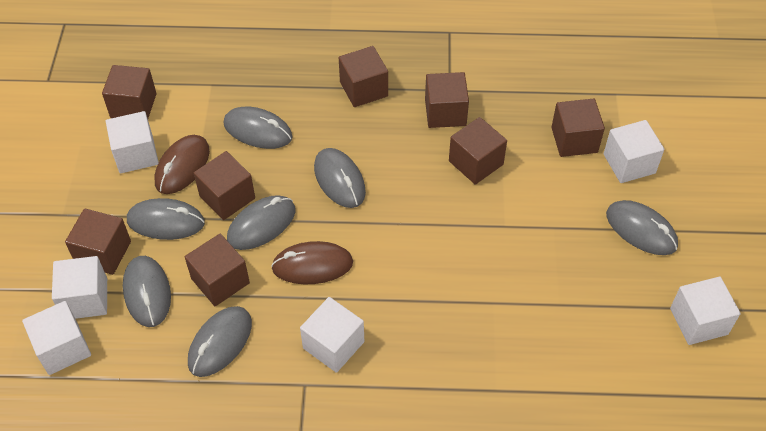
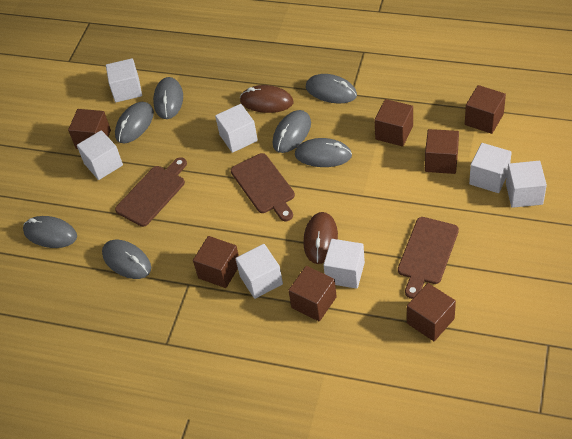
brown cube: [65,208,131,275] [102,65,157,118] [185,234,250,306] [194,151,255,220] [339,46,388,107] [425,72,469,128] [449,117,507,185] [551,98,605,157] = 8 -> [68,109,111,149] [193,236,239,288] [288,266,337,321] [375,99,413,147] [407,283,456,341] [425,129,459,174] [465,85,506,134] = 7
brown cutting board: none = 0 -> [115,157,187,227] [231,153,295,221] [398,217,459,299] = 3
white cube: [22,301,91,375] [52,256,107,319] [106,111,159,173] [300,297,364,373] [603,120,664,183] [670,277,741,345] = 6 -> [77,130,123,180] [106,58,142,102] [215,104,258,153] [235,244,283,299] [323,239,365,289] [469,143,512,193] [506,161,547,208] = 7

